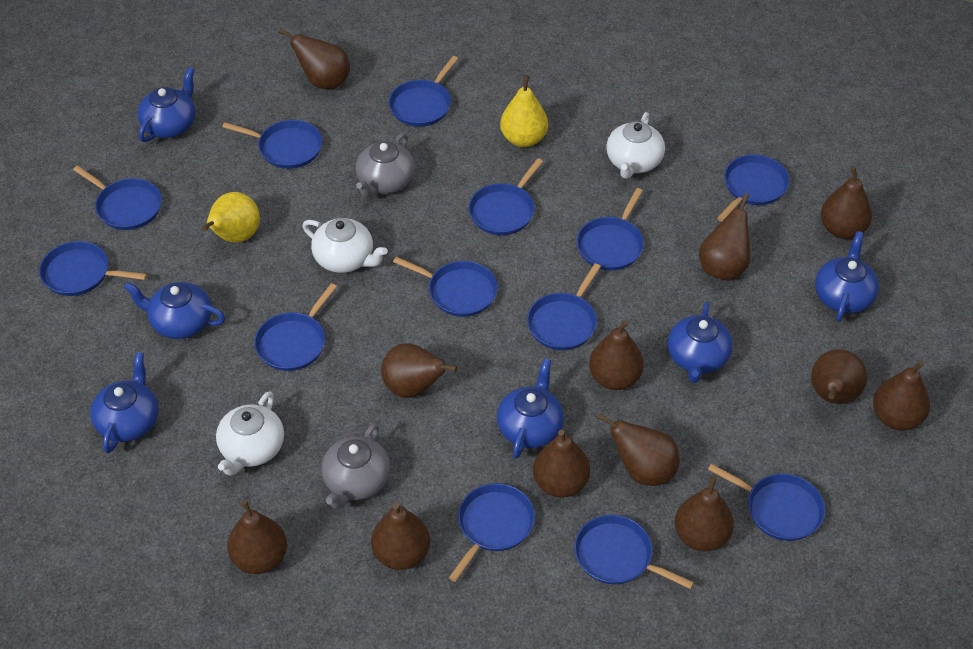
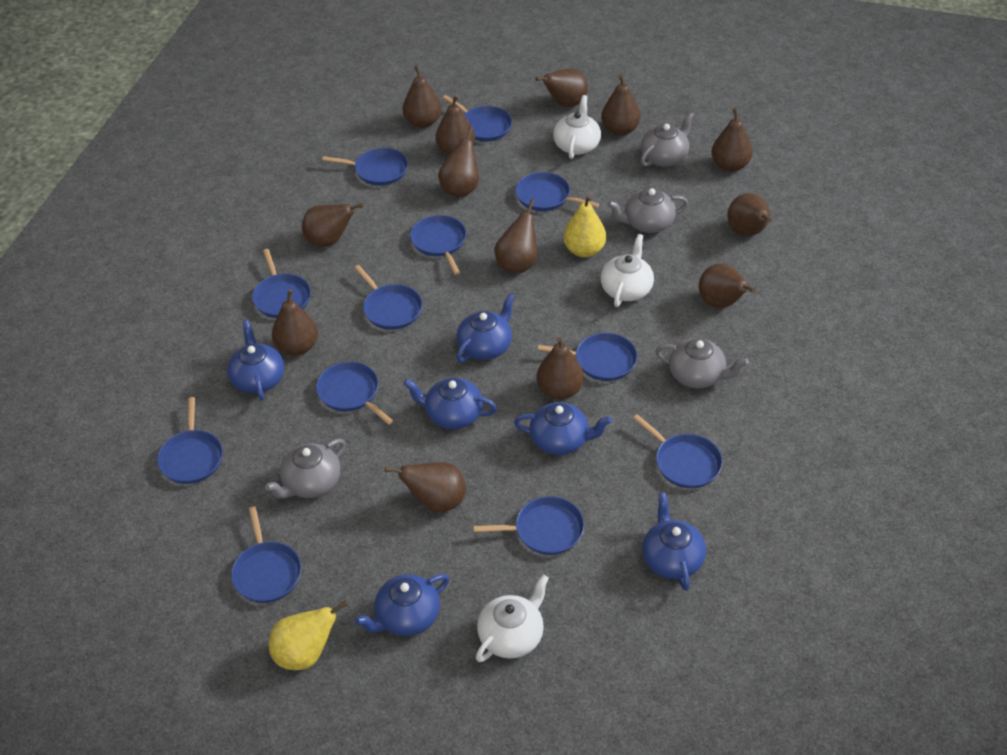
blue pan: [39,241,147,296] [73,165,162,230] [222,120,322,169] [254,283,337,371] [388,56,458,127] [393,257,498,317] [449,483,535,582] [468,158,543,235] [527,263,601,350] [574,515,694,589] [577,188,644,270] [708,464,825,541] [717,155,790,222] = 13 -> [157,397,223,484] [231,507,301,603] [252,249,311,318] [316,362,393,425] [322,148,408,186] [354,265,422,330] [410,215,466,275] [442,95,512,142] [473,496,584,555] [515,172,599,211] [538,333,638,381] [633,414,723,488] = 12
brown pear: [227,500,287,574] [278,28,350,89] [371,503,430,570] [381,343,458,398] [533,430,590,498] [589,320,644,390] [597,413,680,486] [675,476,734,551] [699,193,750,281] [811,349,867,404] [821,167,872,239] [873,361,930,431] = 12 -> [272,289,318,356] [302,203,364,247] [385,462,466,512] [403,65,441,128] [436,95,475,155] [438,126,479,197] [494,199,537,273] [535,69,588,108] [536,337,584,400] [601,75,641,136] [699,263,756,308] [711,108,753,172] [727,193,771,236] = 13
grey teapot: [321,423,390,509] [356,133,415,198] = 2 -> [265,439,345,499] [607,188,688,233] [641,112,694,167] [655,338,749,388] = 4

